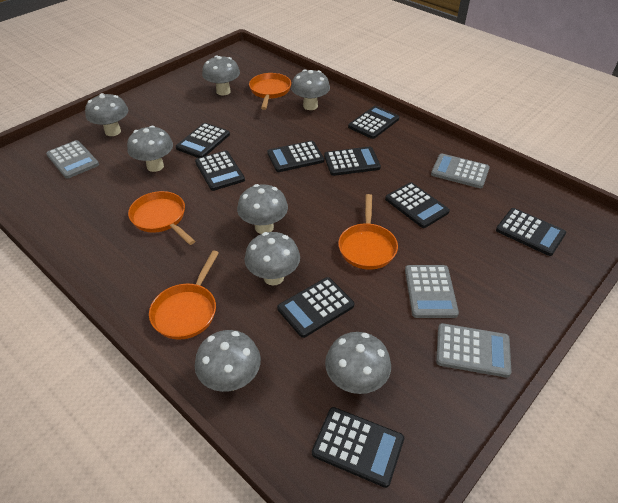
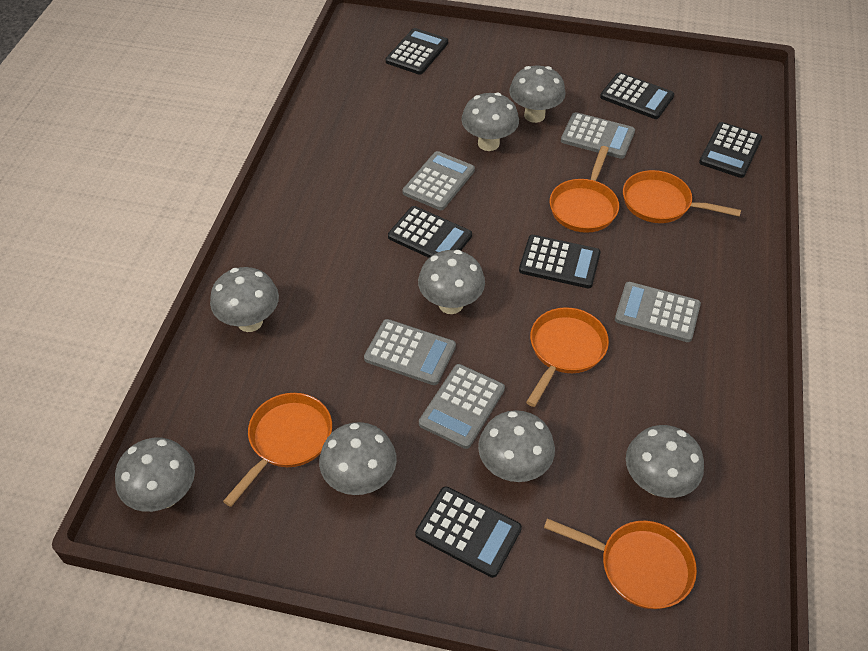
black calculator: [176,123,230,158] [195,151,245,191] [267,141,324,172] [277,277,354,338] [312,407,404,488] [324,147,381,176] [348,106,399,139] [385,182,450,228] [496,208,566,256] = 9 -> [386,28,448,75] [388,206,472,258] [415,487,522,578] [519,235,600,288] [600,72,674,119] [699,122,762,178] = 6
grey calculator: [46,140,99,179] [405,265,459,318] [431,153,490,188] [436,323,511,377] = 4 -> [364,319,456,385] [402,151,475,210] [419,364,505,449] [561,112,635,159] [615,282,701,342] = 5
orange pan: [128,191,195,245] [149,250,219,340] [249,73,291,110] [338,194,398,270] = 4 -> [223,393,332,507] [526,307,609,407] [544,518,697,609] [550,146,619,233] [623,170,741,223] = 5

